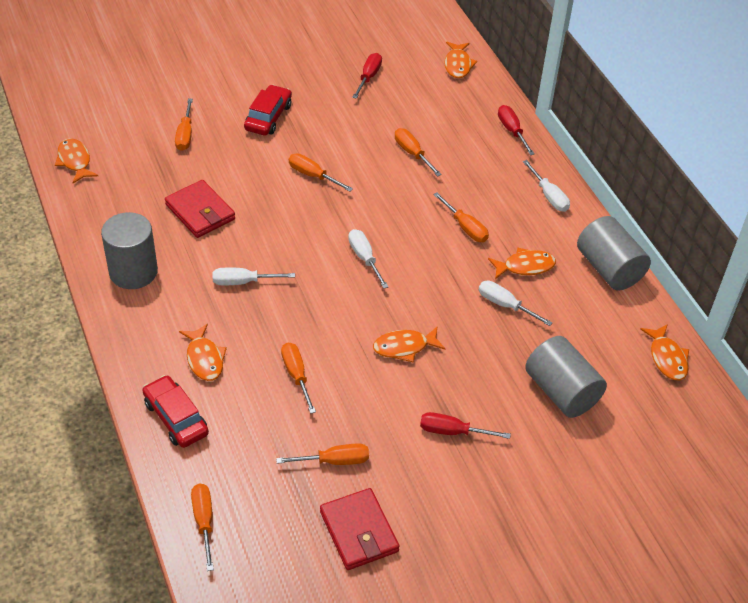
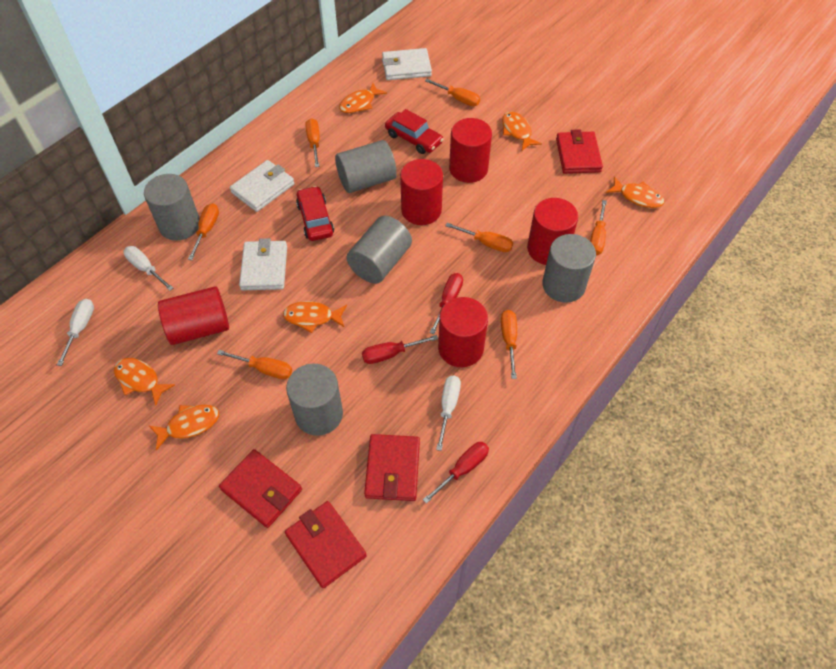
grey cylinder: [101,212,158,289] [525,336,607,418] [577,216,651,290] = 3 -> [144,174,200,241] [286,364,343,436] [335,140,397,193] [346,216,412,284] [542,234,596,303] = 5
red cylinder: none = 0 -> [158,286,229,345] [400,159,443,225] [438,297,488,367] [449,118,492,183] [527,198,578,265] = 5
red wallet: [165,180,235,238] [320,488,400,570] = 2 -> [219,449,302,528] [285,501,367,588] [364,434,420,501] [556,129,603,174] = 4
white screwdriver: [213,268,295,285] [348,229,388,288] [479,281,553,326] [523,160,570,212] = 4 -> [57,299,94,366] [123,246,173,291] [436,375,461,451] = 3
white wallet: none = 0 -> [230,160,295,212] [239,238,287,290] [382,48,432,80] = 3

